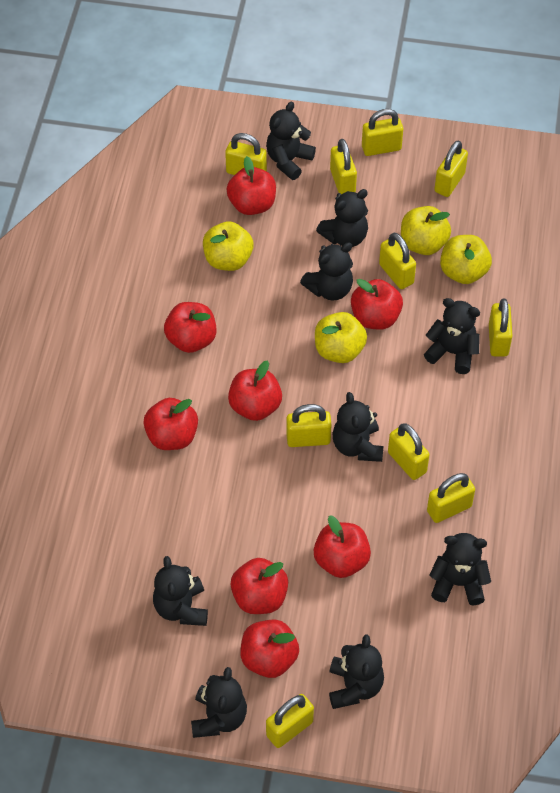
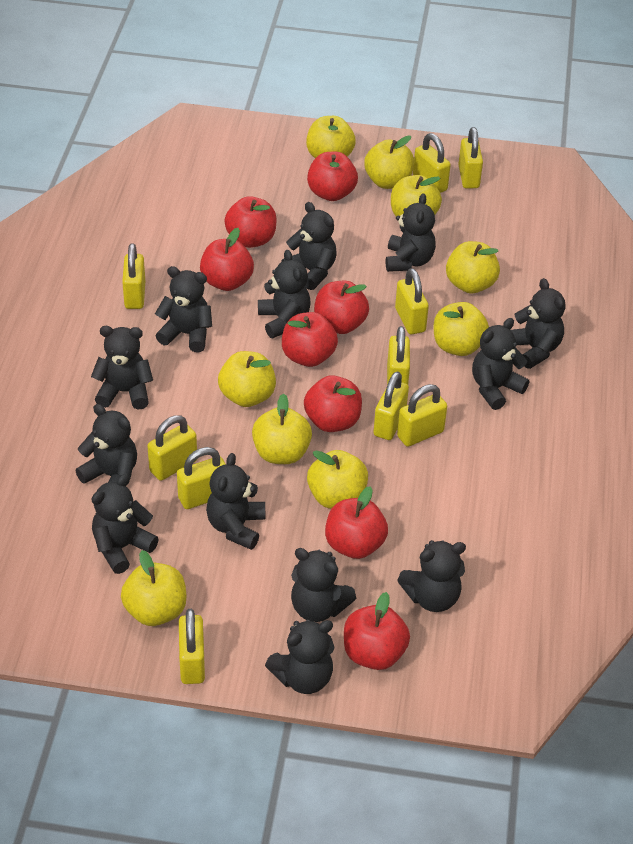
black teddy bear: [153,556,208,626] [191,667,247,738] [266,101,316,180] [300,242,353,300] [316,189,368,247] [329,634,384,709] [333,392,383,462] [424,298,480,374] [430,533,491,606] = 9 -> [76,404,137,484] [91,326,153,410] [92,474,159,574] [155,266,212,352] [206,453,265,550] [258,250,311,338] [265,620,335,694] [281,202,337,290] [291,548,356,622] [386,193,436,272] [397,540,466,612] [472,318,529,410] [511,278,565,369] = 13
yellow apple: [203,221,254,271] [315,312,367,363] [401,206,451,255] [440,235,492,284] = 4 -> [121,550,186,626] [218,351,276,407] [252,393,312,464] [306,116,356,158] [307,450,368,509] [364,135,414,189] [391,175,442,216] [434,302,489,356] [446,241,500,293] = 9

